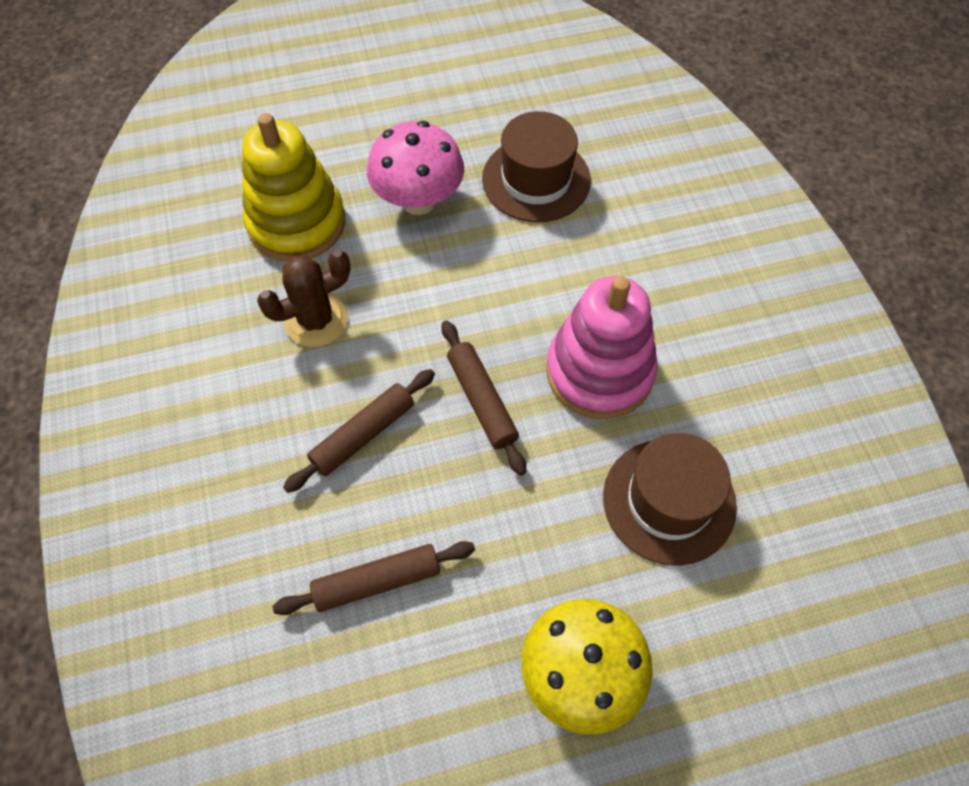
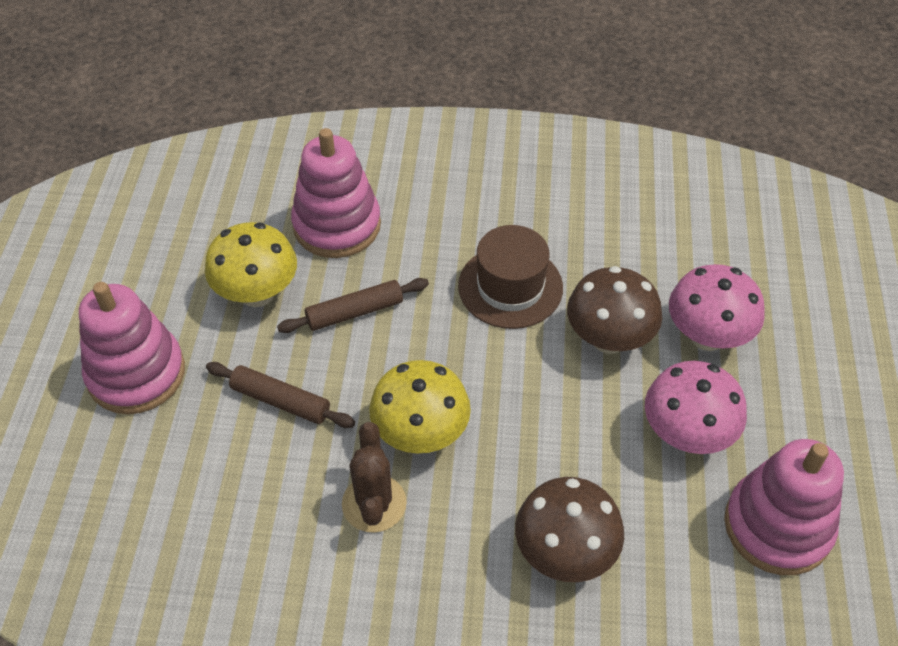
brown hat: [482,111,591,223] [603,433,737,566] = 2 -> [458,225,563,329] = 1
brown mushroom: none = 0 -> [515,477,624,582] [567,266,662,354] = 2
brown rolling pin: [272,541,475,615] [283,369,435,493] [442,321,526,475] = 3 -> [206,362,355,428] [277,278,429,333] = 2
pink mushroom: [367,121,464,215] = 1 -> [645,361,747,454] [669,264,765,351] = 2
pink stacking toy: [546,276,658,419] = 1 -> [79,282,185,414] [291,128,381,258] [724,439,844,575] = 3
yellow mushroom: [521,599,653,734] = 1 -> [205,222,297,307] [369,360,471,454] = 2
yellow stacking toy: [242,113,345,262] = 1 -> none = 0

